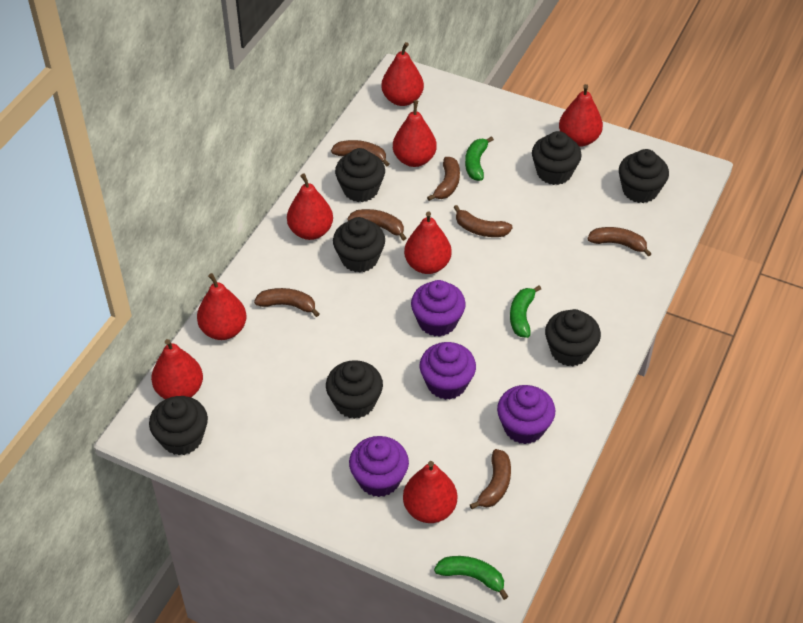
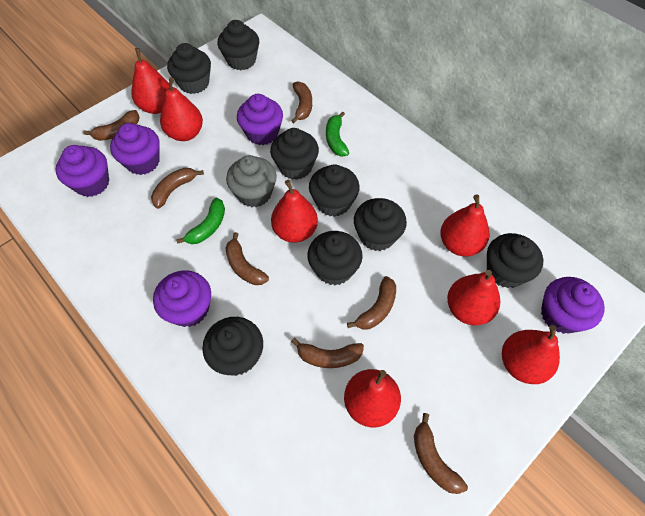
black cupcake: [149,396,208,455] [326,360,383,419] [333,217,385,273] [335,148,385,202] [532,131,582,185] [545,309,601,366] [619,149,669,203] = 7 -> [167,43,211,94] [202,317,263,376] [218,20,259,70] [270,128,319,180] [308,231,363,285] [309,165,360,217] [354,198,407,251] [487,233,543,288] = 8
green banana: [434,556,509,600] [465,136,494,181] [510,285,541,338] = 3 -> [176,198,225,244] [326,111,349,157] = 2
grey cupcake: none = 0 -> [226,155,277,207] = 1
purple cupcake: [349,436,409,497] [411,280,466,337] [420,342,476,400] [497,385,555,444] = 4 -> [55,145,109,197] [110,123,160,175] [153,270,211,327] [237,94,283,145] [541,277,605,334] = 5
red pear: [151,339,203,399] [197,273,247,340] [287,173,333,240] [381,42,424,106] [393,100,437,167] [403,461,457,523] [404,211,452,274] [559,84,603,147] = 8 -> [131,48,170,114] [160,77,203,141] [271,180,318,243] [344,369,401,428] [440,194,489,256] [447,270,500,325] [502,325,560,384] = 7

